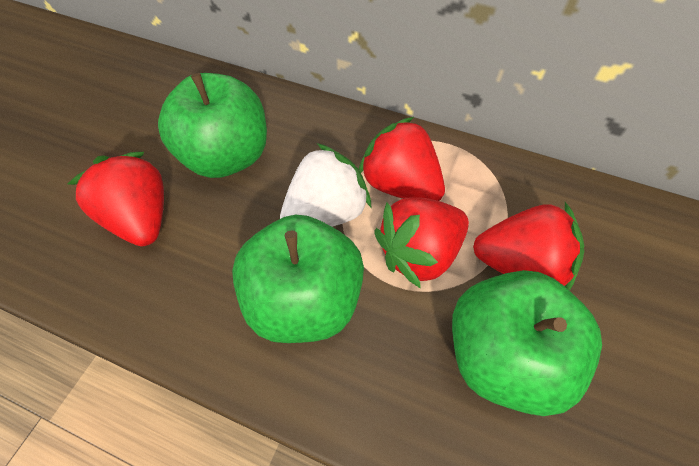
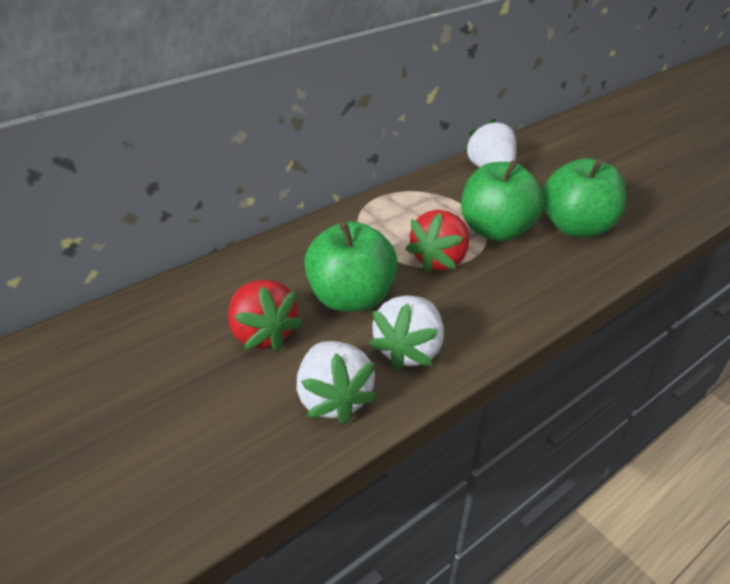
red strawberry: [68,152,164,246] [359,117,445,201] [374,197,469,289] [473,202,584,290] = 4 -> [228,280,303,352] [405,210,469,273] = 2
white strawberry: [280,143,371,227] = 1 -> [297,341,378,424] [369,295,444,371] [464,118,516,168] = 3

